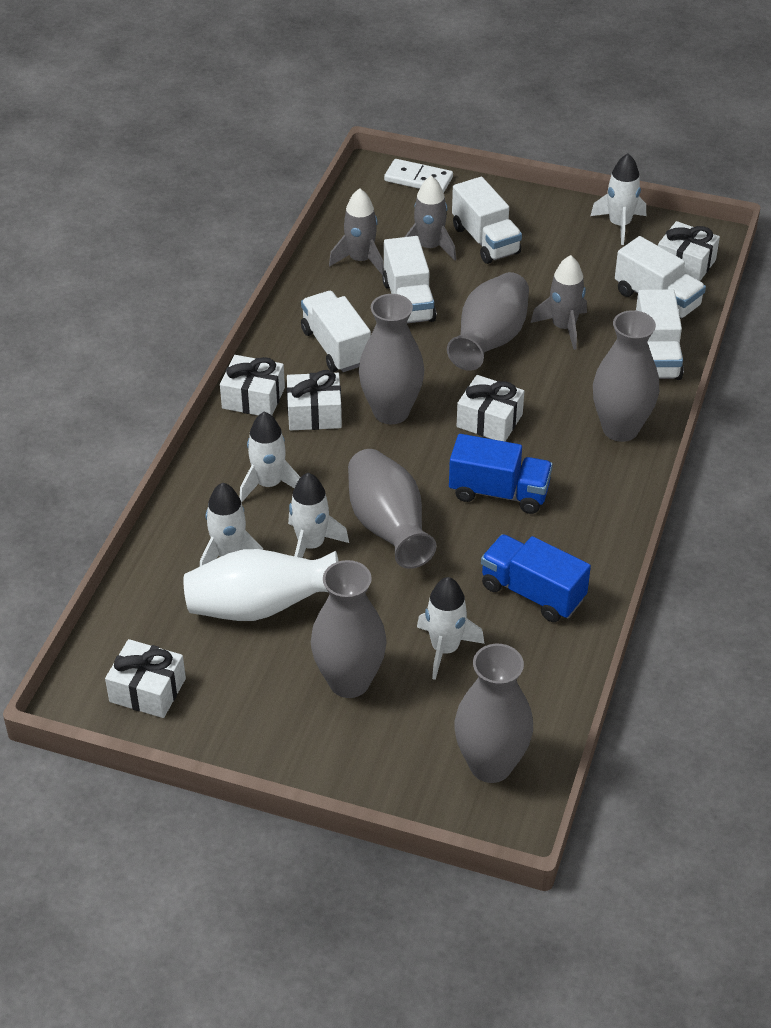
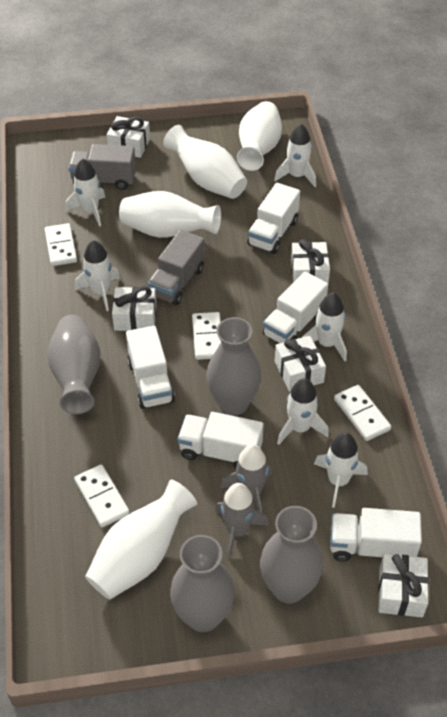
blue truck: [449,434,553,514] [481,534,591,622] = 2 -> none = 0
grey rocket: [329,188,384,275] [405,176,456,261] [531,255,587,350] = 3 -> [215,483,269,559] [220,444,272,513] = 2
grey truck: none = 0 -> [68,144,136,190] [148,230,205,305] = 2
grey vase: [311,560,387,698] [348,449,436,569] [359,294,424,424] [447,272,529,371] [454,644,533,783] [593,310,659,442] = 6 -> [47,315,101,414] [170,535,235,632] [206,317,261,416] [260,506,323,604] = 4
white domino: [384,159,453,193] = 1 -> [45,223,77,266] [74,464,130,528] [192,312,221,360] [334,385,391,441] = 4
white rocket: [200,483,263,566] [239,412,301,503] [288,473,349,558] [417,577,485,680] [591,154,646,245] = 5 -> [65,159,105,227] [75,240,120,311] [274,124,316,187] [277,378,329,445] [302,292,347,361] [314,432,368,508] = 6
white vase: [183,549,339,621] = 1 -> [85,480,197,600] [119,191,221,238] [163,125,247,199] [237,101,282,171] = 4

